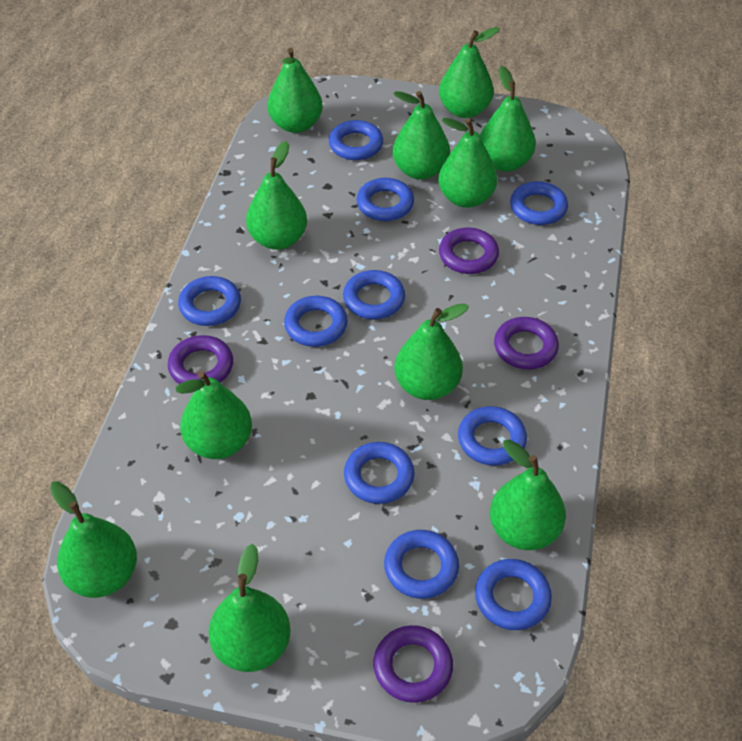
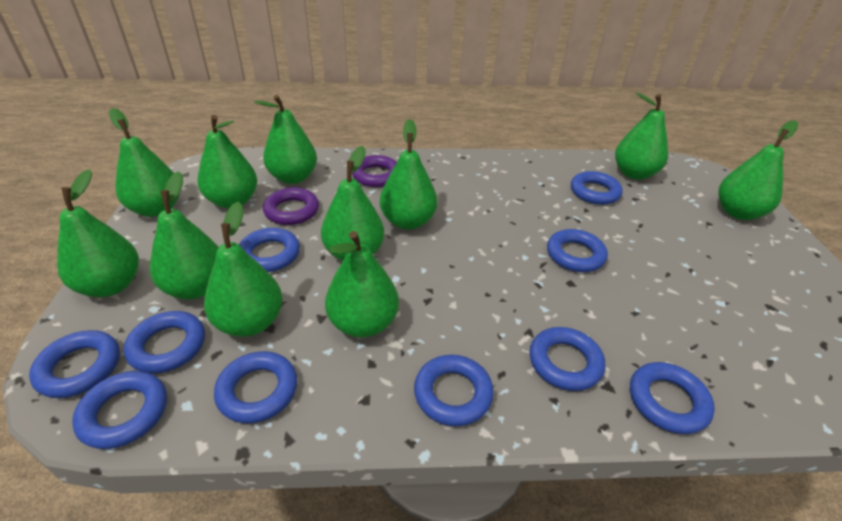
purple ring: [168,335,233,384] [373,625,453,703] [439,227,499,274] [494,317,559,369] = 4 -> [263,188,319,225] [352,155,397,187] = 2

